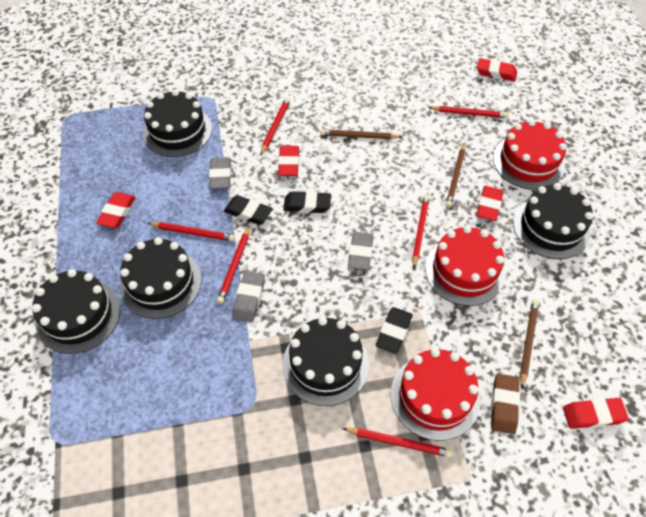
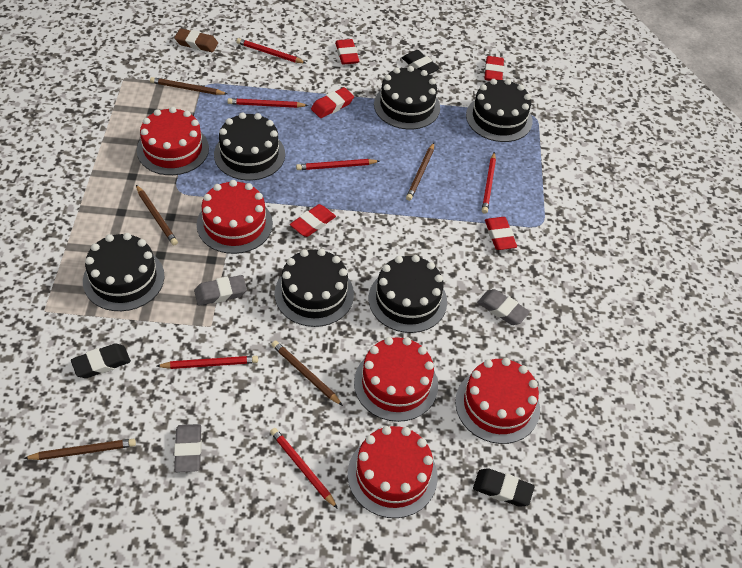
black cake: [32,269,120,354] [120,237,202,319] [143,90,212,157] [282,317,369,406] [513,183,593,259] = 5 -> [83,233,165,311] [214,112,285,180] [275,249,354,327] [369,255,447,333] [374,66,440,129] [466,79,532,142] = 6
brown pencil: [320,129,402,139] [445,143,465,208] [520,299,539,389] = 3 -> [23,439,136,460] [136,185,178,245] [150,77,227,95] [271,341,343,406] [406,143,434,201] = 5
red cake: [391,348,480,441] [425,226,505,306] [493,120,567,190] = 3 -> [137,107,209,175] [197,180,273,254] [348,426,438,518] [354,337,438,422] [455,358,540,444] = 5

